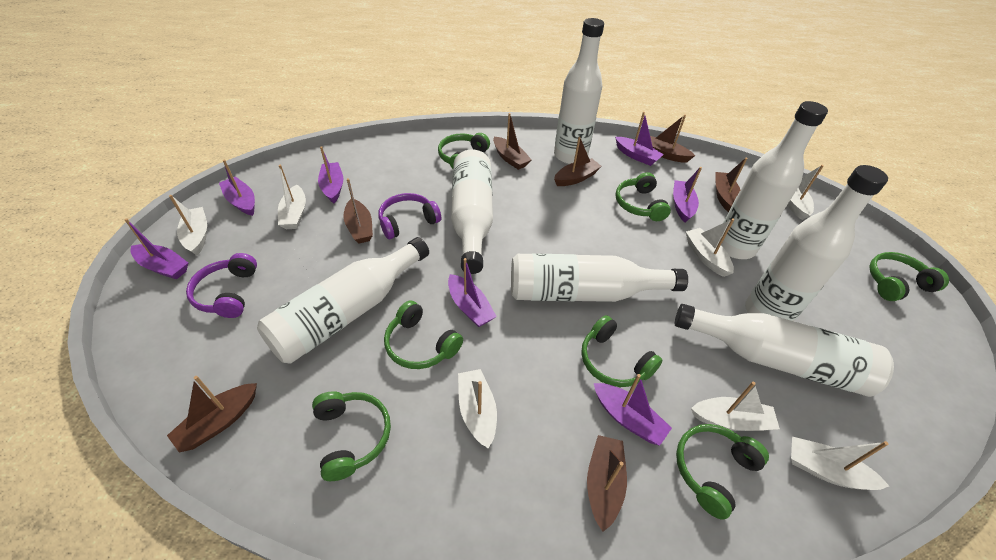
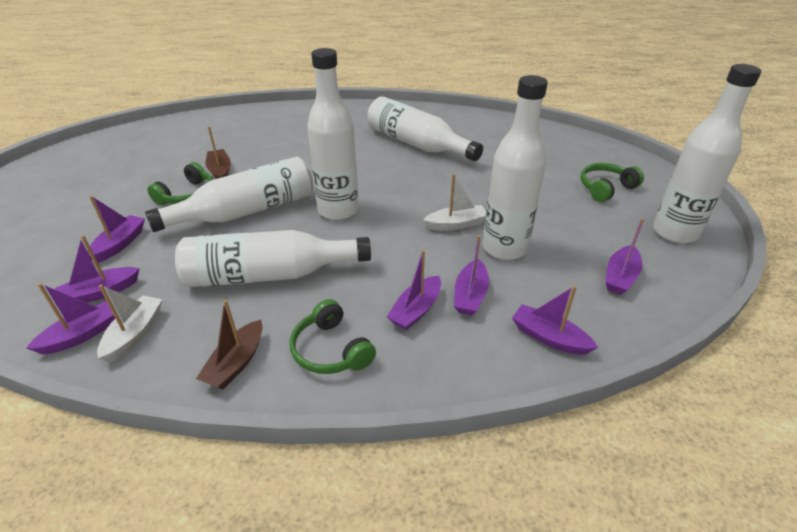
brown boat: [167,376,257,453] [343,178,373,244] [493,113,532,170] [554,137,602,186] [587,435,627,532] [650,114,695,163] [715,158,748,212] = 7 -> [196,300,263,389] [205,127,231,179] = 2
green headphones: [312,391,391,481] [384,300,463,369] [438,133,490,169] [581,315,662,387] [615,172,671,221] [676,424,769,520] [869,252,949,301] = 7 -> [147,162,213,205] [290,299,376,374] [580,163,644,202] = 3
purple headphones: [186,253,257,318] [378,193,441,239] = 2 -> none = 0
white boat: [169,195,207,255] [278,165,306,229] [458,369,497,448] [686,218,734,277] [691,382,780,431] [788,165,824,220] [791,436,889,490] = 7 -> [97,284,163,362] [423,174,486,231] = 2
white bottle: [257,237,429,364] [451,149,493,274] [511,253,688,302] [554,18,604,164] [675,304,894,397] [721,101,828,259] [745,165,888,321] = 7 -> [145,157,313,232] [175,230,371,287] [307,48,359,220] [367,96,483,161] [482,75,548,260] [653,64,761,244] = 6

